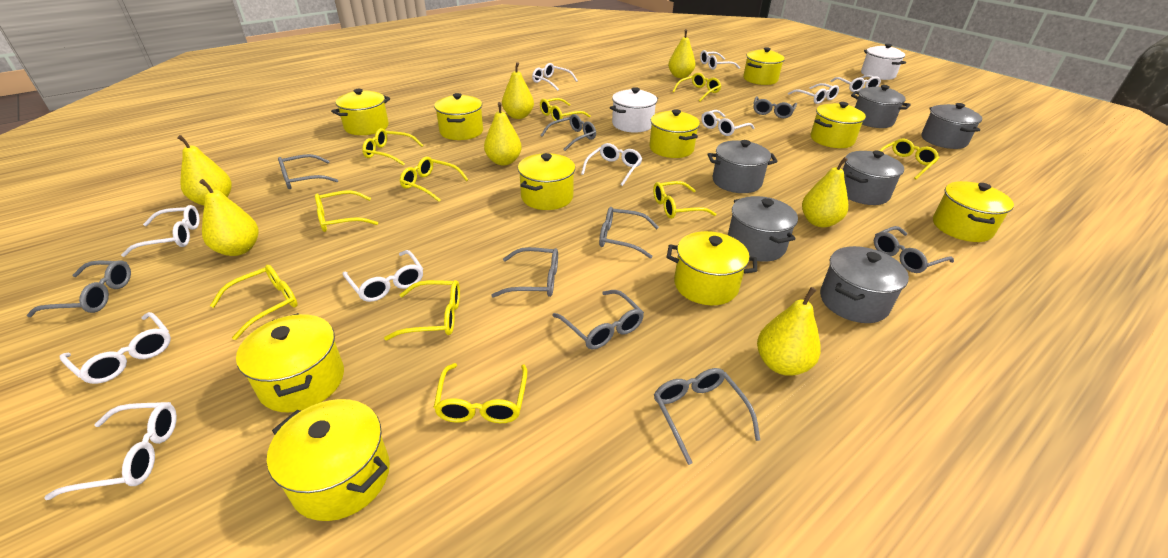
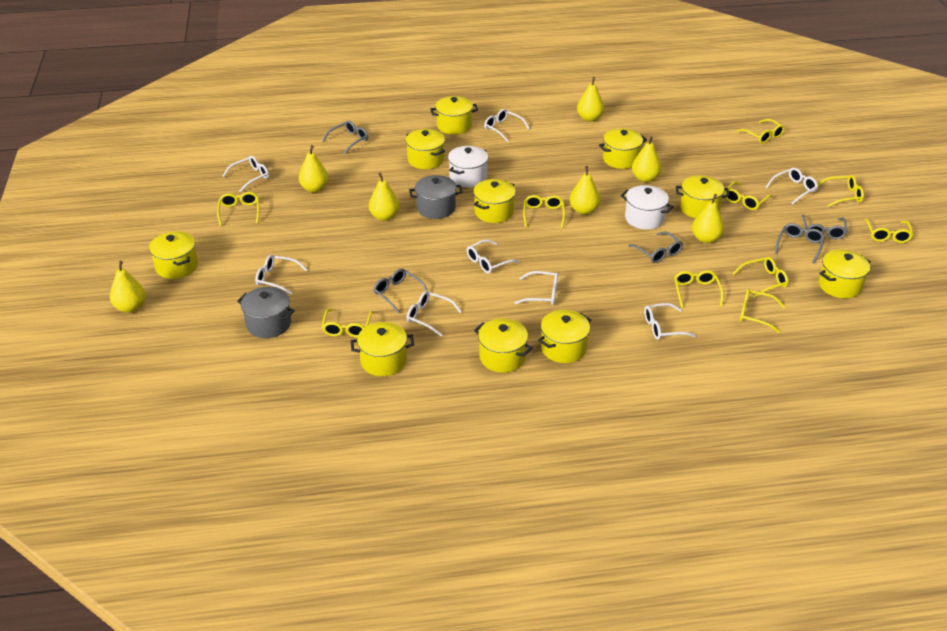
grey glasses: [27,260,131,317] [278,154,338,189] [491,247,558,298] [540,114,596,151] [552,290,644,349] [599,207,659,259] [654,368,760,465] [753,96,797,118] [874,226,954,273] = 9 -> [322,120,368,154] [373,269,428,314] [628,231,683,263] [775,223,825,264] [802,214,848,239] = 5
grey pot: [707,140,778,193] [728,196,798,262] [820,246,909,323] [843,151,904,205] [851,85,911,128] [921,103,982,149] = 6 -> [237,287,295,338] [409,175,462,219] = 2
white glasses: [44,402,177,500] [60,312,171,384] [121,205,200,257] [343,250,423,302] [532,63,578,91] [581,143,642,186] [700,50,740,70] [701,110,755,136] [788,83,839,104] [831,75,881,92] = 10 -> [223,156,269,192] [255,255,307,295] [407,291,462,336] [467,240,520,274] [484,109,530,142] [515,271,558,305] [644,303,696,340] [766,168,818,205] = 8

